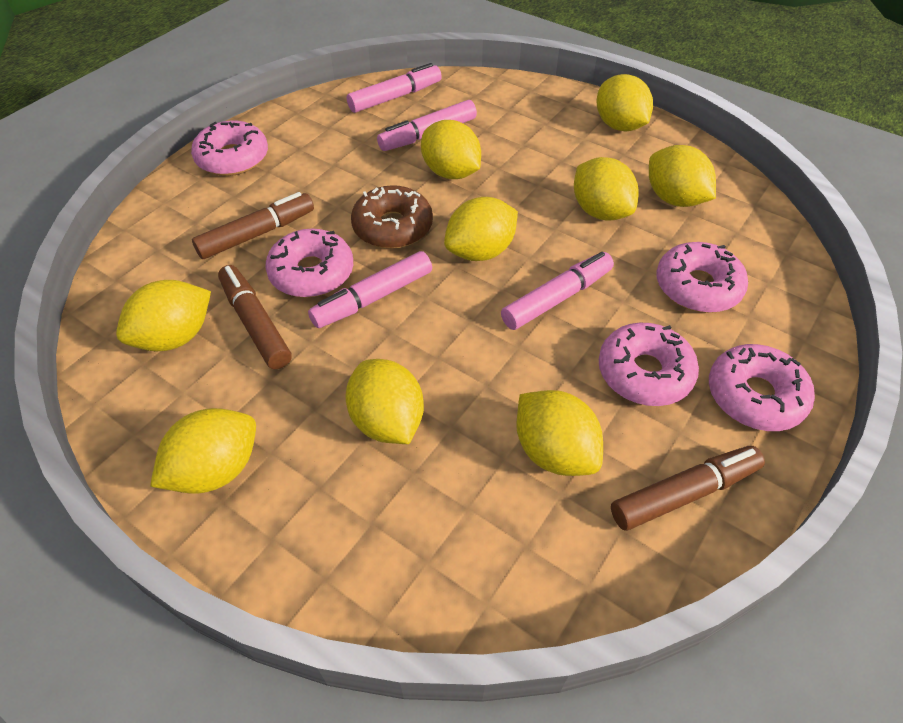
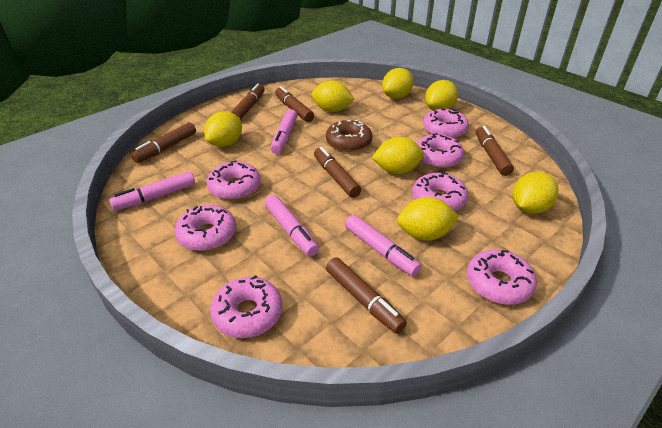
brown marker: [192,192,314,259] [218,265,292,369] [611,446,765,531] = 3 -> [131,122,196,163] [231,83,265,120] [275,86,314,122] [314,147,361,198] [326,257,407,334] [476,126,514,176] = 6
pink donut: [191,120,268,176] [265,229,353,298] [599,323,699,406] [656,242,748,313] [709,344,815,431] = 5 -> [175,205,236,251] [207,161,261,200] [210,275,282,338] [412,173,468,211] [416,133,464,169] [423,108,469,138] [467,250,537,305] = 7
yellow lemon: [116,280,211,351] [150,408,256,494] [345,359,424,444] [421,120,481,179] [444,197,518,261] [516,390,603,476] [574,157,639,220] [597,74,653,132] [649,145,716,207] = 9 -> [204,111,242,147] [311,81,355,112] [372,137,424,174] [382,68,414,99] [397,197,459,241] [425,80,458,110] [513,172,558,214] = 7

